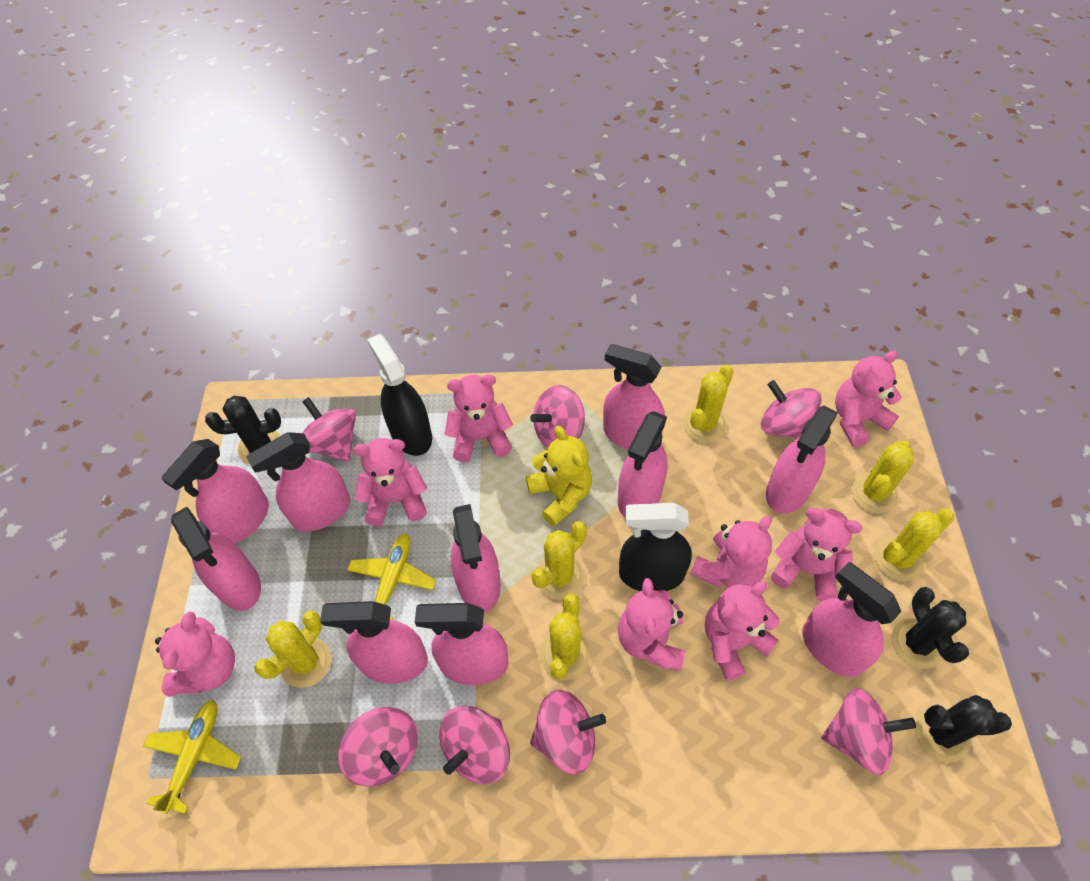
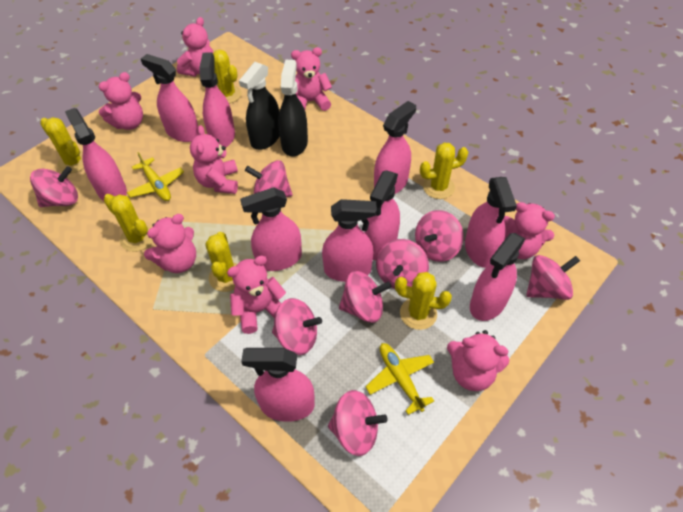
black cactus: [205,396,281,464] [891,587,969,669] [914,695,1012,763] = 3 -> none = 0
pink spinning top: [302,397,356,462] [338,707,418,787] [439,706,510,784] [530,385,585,447] [530,690,606,774] [761,380,822,439] [821,688,916,775] = 7 -> [30,166,78,207] [245,160,292,197] [272,298,322,355] [328,390,388,456] [339,271,391,323] [376,239,429,289] [415,210,464,262] [526,255,580,300] = 8
yellow teddy bear: [526,426,592,526] = 1 -> none = 0

